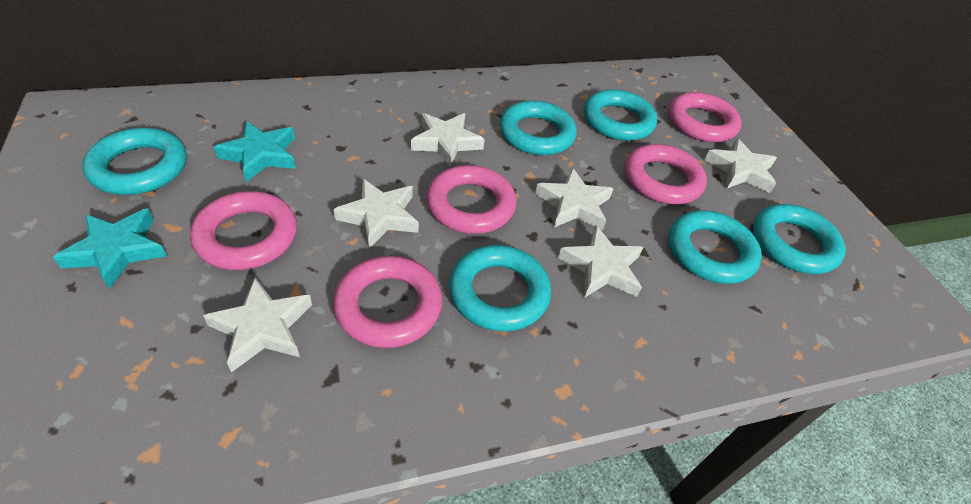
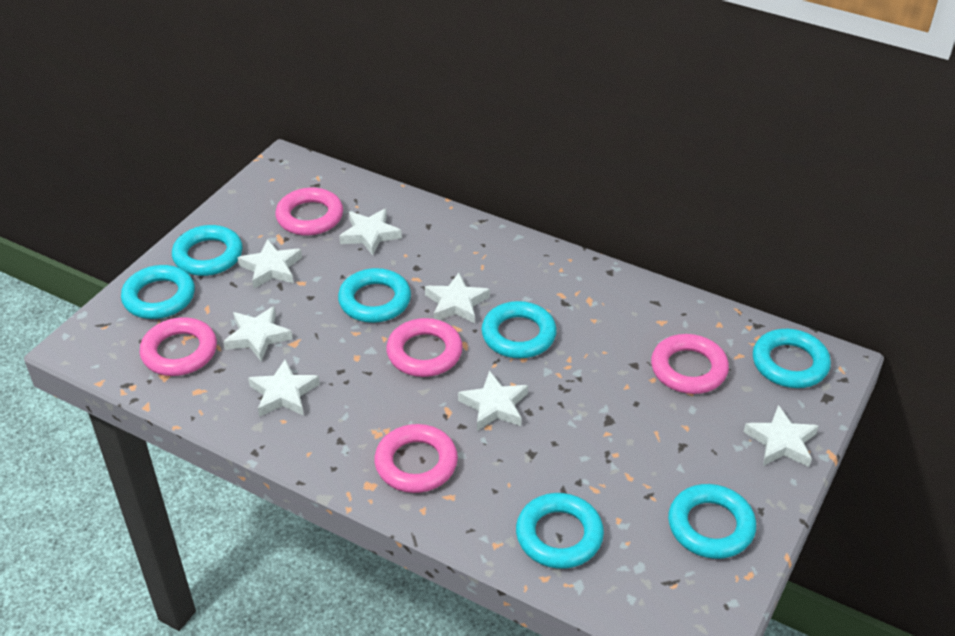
turquoise ring: [82,128,187,195] [449,245,551,332] [499,100,576,155] [584,89,657,141] [668,210,762,284] [753,204,846,274] = 6 -> [121,265,195,319] [172,225,243,276] [338,268,411,323] [481,301,557,358] [516,493,604,569] [668,484,756,559] [753,329,831,388] = 7
turquoise star: [53,208,167,289] [214,121,296,182] = 2 -> none = 0
white star: [203,277,312,373] [333,179,419,249] [411,113,485,167] [535,168,613,230] [558,225,643,298] [704,138,777,193] = 6 -> [223,306,293,361] [238,239,302,288] [248,359,320,417] [339,208,402,255] [425,273,490,324] [458,370,528,431] [744,405,819,467] = 7

